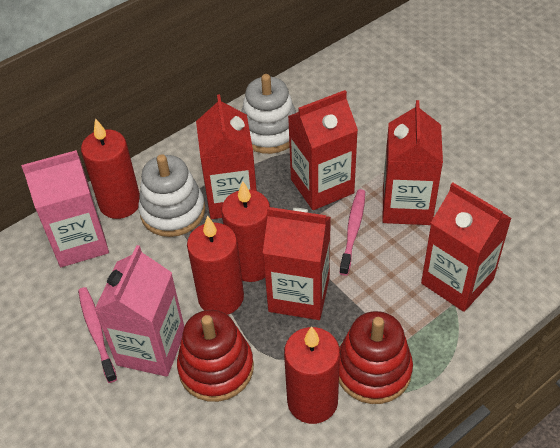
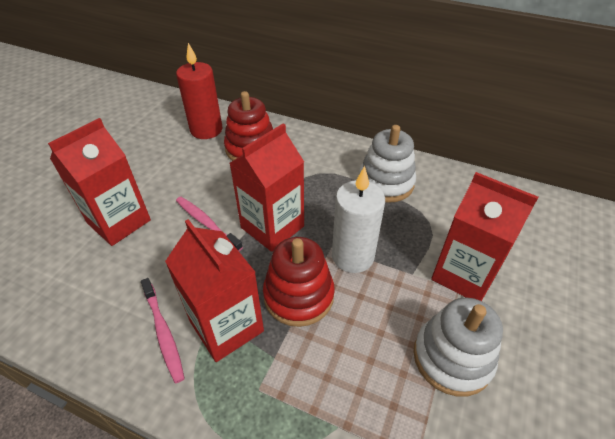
pink carton: [21,150,109,267] [94,245,184,377] = 2 -> none = 0
red candle: [81,118,140,219] [187,215,244,315] [221,181,270,282] [284,326,340,424] = 4 -> [176,43,223,139] = 1
red carton: [196,94,257,219] [263,207,331,320] [288,90,358,210] [383,100,443,225] [421,182,512,312] = 5 -> [48,118,151,246] [165,219,264,362] [230,123,304,252] [431,172,538,301] = 4
white candle: none = 0 -> [332,166,385,273] = 1

